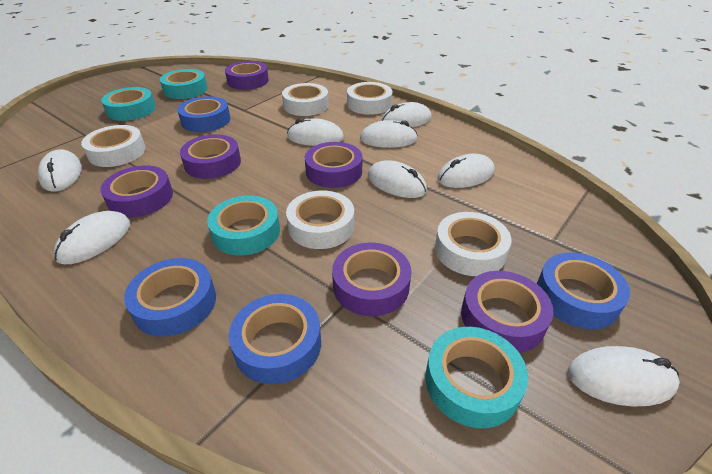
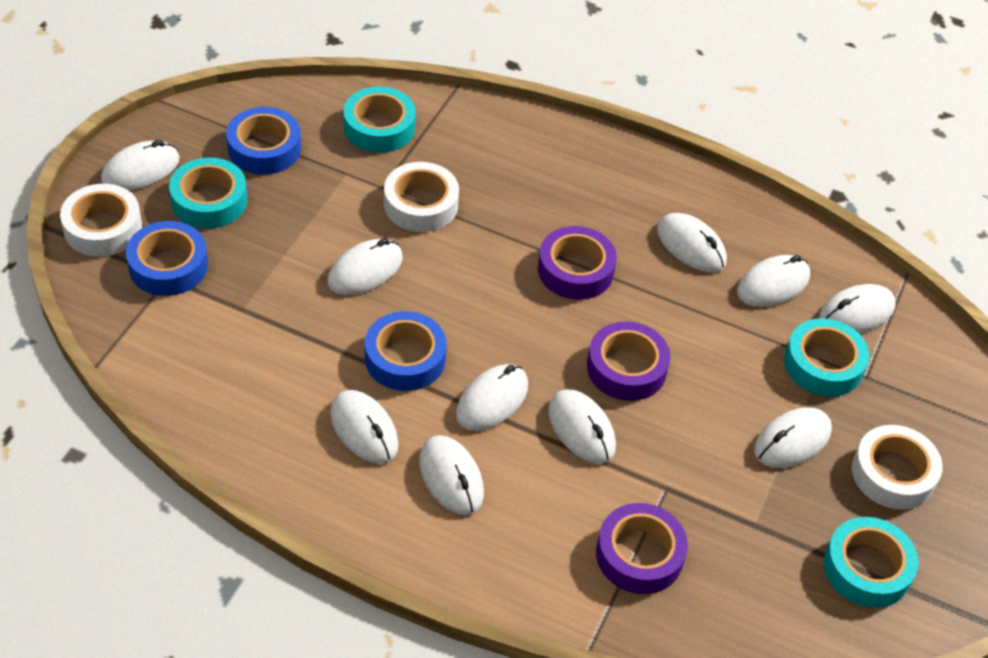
blue tape: [124,258,216,337] [177,96,230,132] [229,294,321,384] [537,253,630,329] = 4 -> [126,221,208,296] [226,107,301,175] [365,311,447,391] = 3
purple tape: [100,166,173,218] [180,134,241,179] [225,61,269,90] [305,142,362,188] [332,243,411,316] [461,271,554,353] = 6 -> [538,226,617,300] [587,321,670,401] [596,503,688,594] = 3
white mouse: [38,149,82,192] [53,211,130,264] [287,118,344,146] [360,120,418,148] [368,161,427,198] [381,102,432,127] [438,154,495,188] [568,346,680,407] = 8 -> [101,140,180,191] [327,238,403,295] [330,390,399,464] [419,435,484,515] [456,364,528,431] [548,389,616,464] [657,213,727,272] [737,255,810,307] [754,407,832,468] [819,284,895,333] = 10
white tape: [81,125,146,167] [282,83,329,116] [286,191,354,249] [347,82,393,115] [435,212,512,276] = 5 -> [60,184,142,257] [384,162,459,232] [852,425,943,509] = 3

